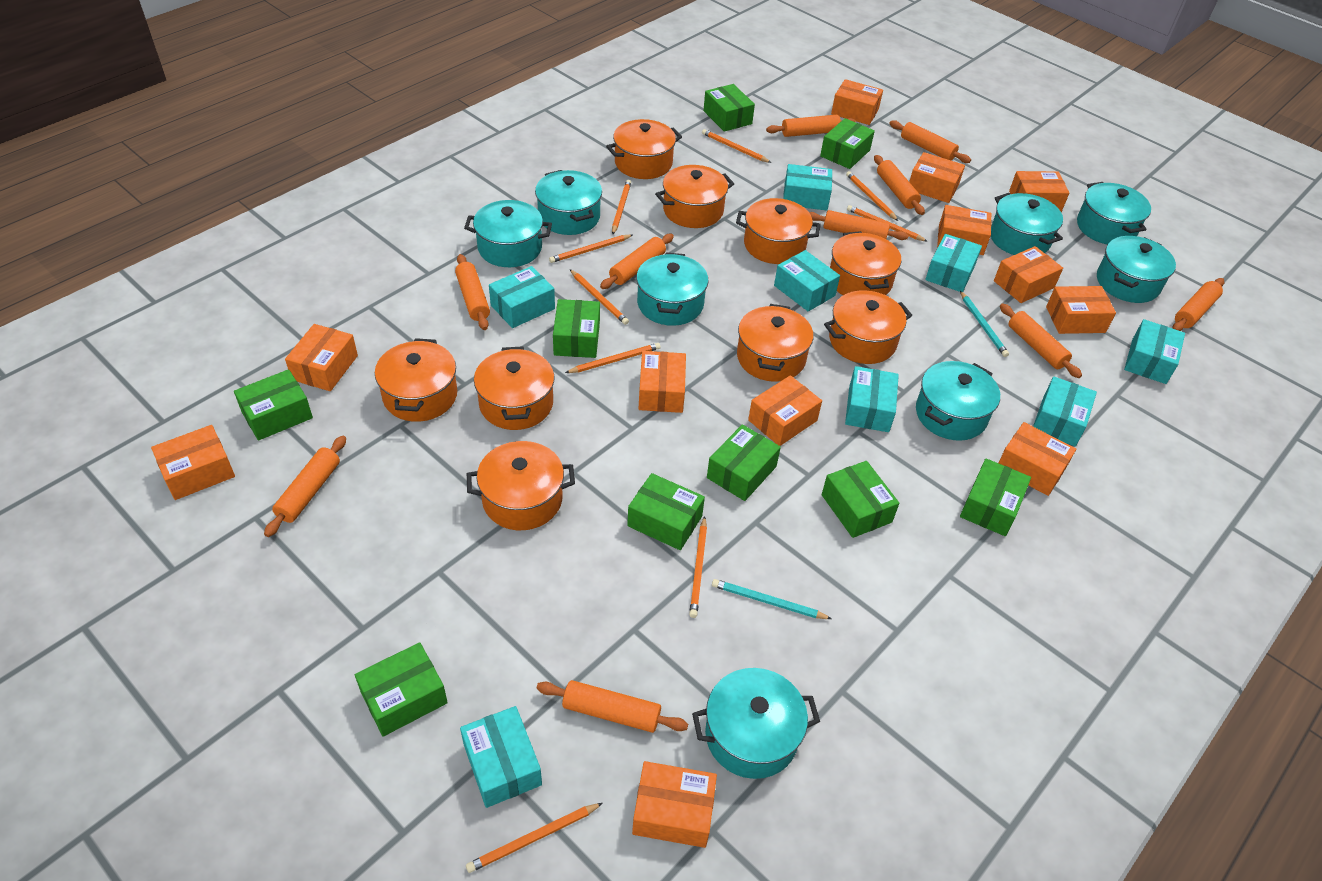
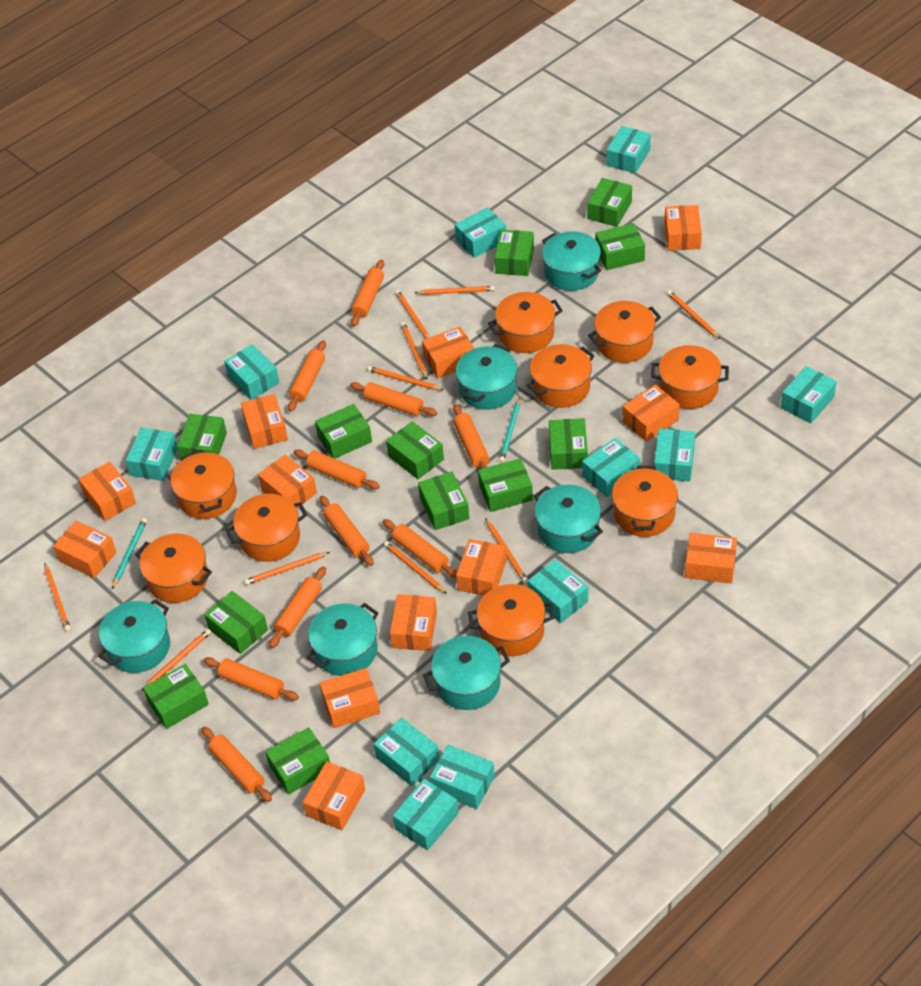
green box: [234,369,313,441] [355,642,448,737] [553,299,600,358] [627,473,705,550] [703,84,755,132] [707,424,781,501] [820,118,875,169] [822,461,899,538] [960,459,1031,536] = 9 -> [143,664,209,729] [177,414,227,461] [204,591,268,654] [265,727,330,795] [315,404,372,459] [386,421,444,479] [418,471,470,530] [478,458,533,512] [495,230,534,276] [549,418,588,470] [587,178,632,227] [596,223,645,270] = 12
orange pencil: [466,803,603,873] [549,235,633,263] [565,343,661,373] [570,269,629,325] [612,180,631,235] [689,516,707,618] [702,129,771,163] [846,171,898,221] [847,205,928,242] = 9 -> [44,563,71,631] [141,629,211,691] [244,552,330,585] [367,366,444,390] [384,541,447,594] [395,290,430,339] [401,322,427,379] [415,286,495,295] [485,518,528,583] [667,290,720,339] = 10
turquoise box: [460,706,542,808] [489,266,555,328] [774,250,840,311] [783,164,832,210] [845,366,899,432] [925,234,982,292] [1033,376,1097,446] [1124,319,1185,384] = 8 -> [126,428,178,481] [224,344,279,400] [374,718,439,786] [393,779,459,850] [430,745,495,809] [455,207,506,258] [528,559,588,623] [582,438,640,497] [606,126,651,173] [654,429,695,482] [781,366,837,423] = 11
turquoise pot: [464,200,552,267] [535,170,602,235] [636,252,709,326] [692,668,820,779] [916,361,1000,441] [991,193,1063,255] [1077,182,1151,244] [1097,236,1176,303] = 8 -> [98,599,170,673] [307,603,378,676] [423,636,510,710] [456,344,518,410] [534,484,603,553] [542,231,601,291] = 6

